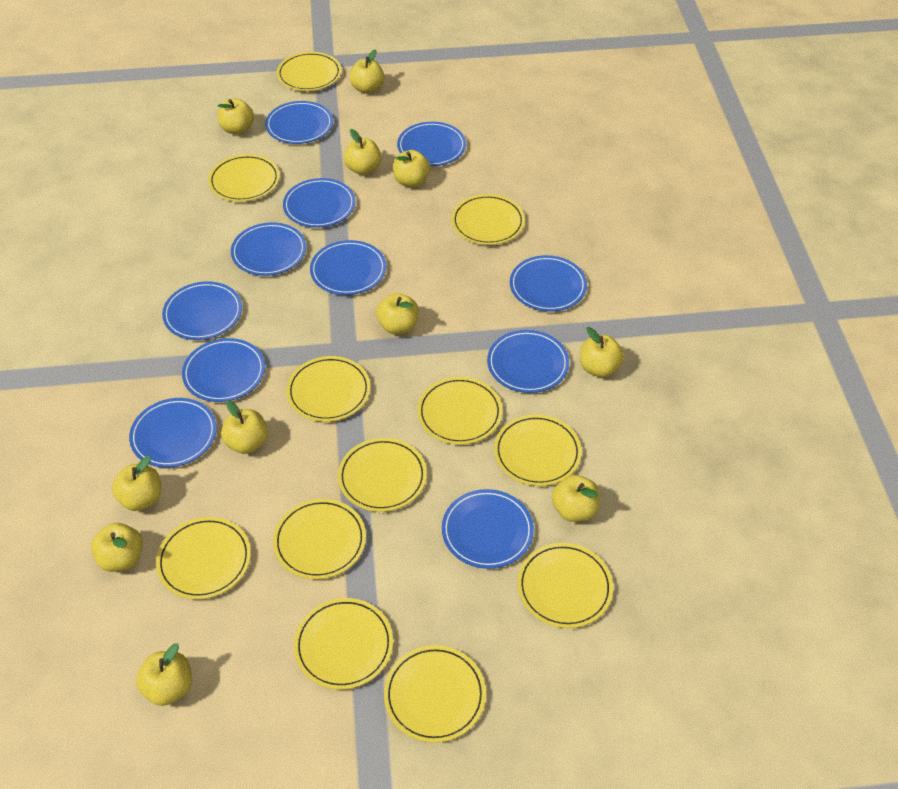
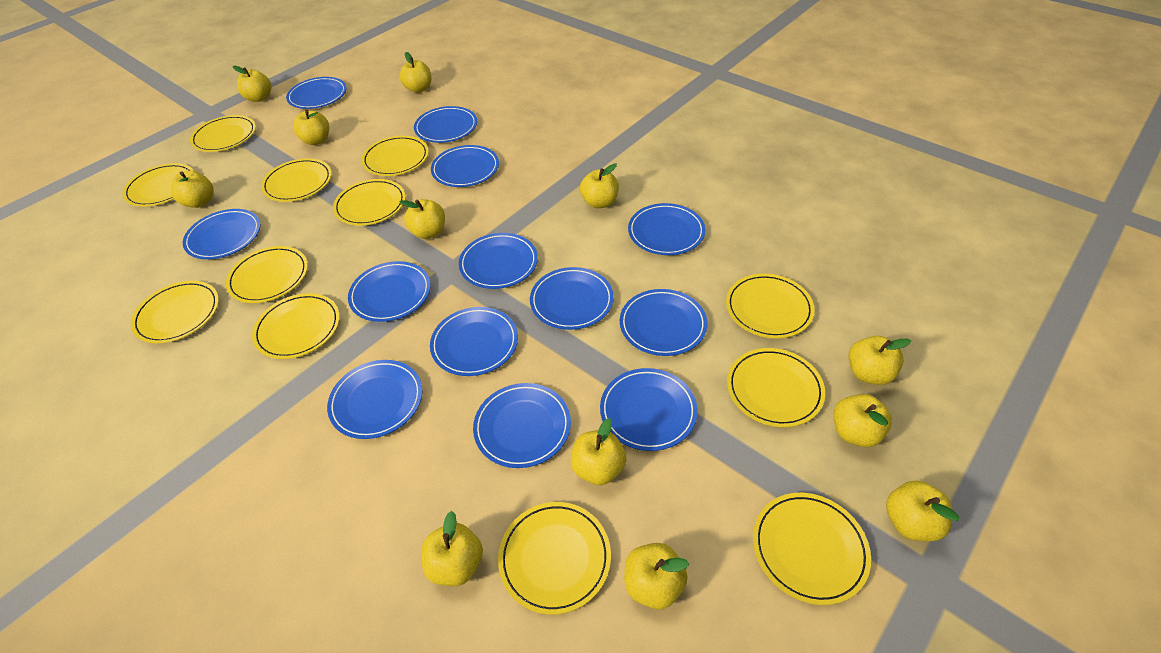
blue plate: [129,398,217,468] [162,281,242,340] [182,338,265,402] [231,222,306,276] [265,101,333,144] [283,178,356,228] [310,240,386,295] [397,122,466,166] [442,489,534,569] [487,330,569,393] [510,255,587,312] = 11 -> [183,209,261,259] [286,77,347,109] [327,360,423,439] [348,261,431,322] [414,106,477,143] [430,307,518,376] [431,145,499,187] [459,233,538,289] [473,383,571,468] [530,267,614,330] [600,368,698,451] [620,289,707,356] [628,203,705,255] = 13
yellow apple: [91,523,143,572] [112,456,161,511] [136,643,192,706] [218,98,254,135] [221,401,268,454] [344,129,382,175] [349,49,384,94] [376,293,419,334] [393,150,430,187] [552,475,600,522] [580,327,624,377] = 11 -> [171,170,214,208] [233,66,271,102] [293,109,329,145] [399,52,431,93] [400,199,445,239] [421,511,483,586] [571,418,626,485] [580,163,619,208] [624,543,689,609] [833,394,892,447] [848,336,911,385] [886,480,959,541] = 12

